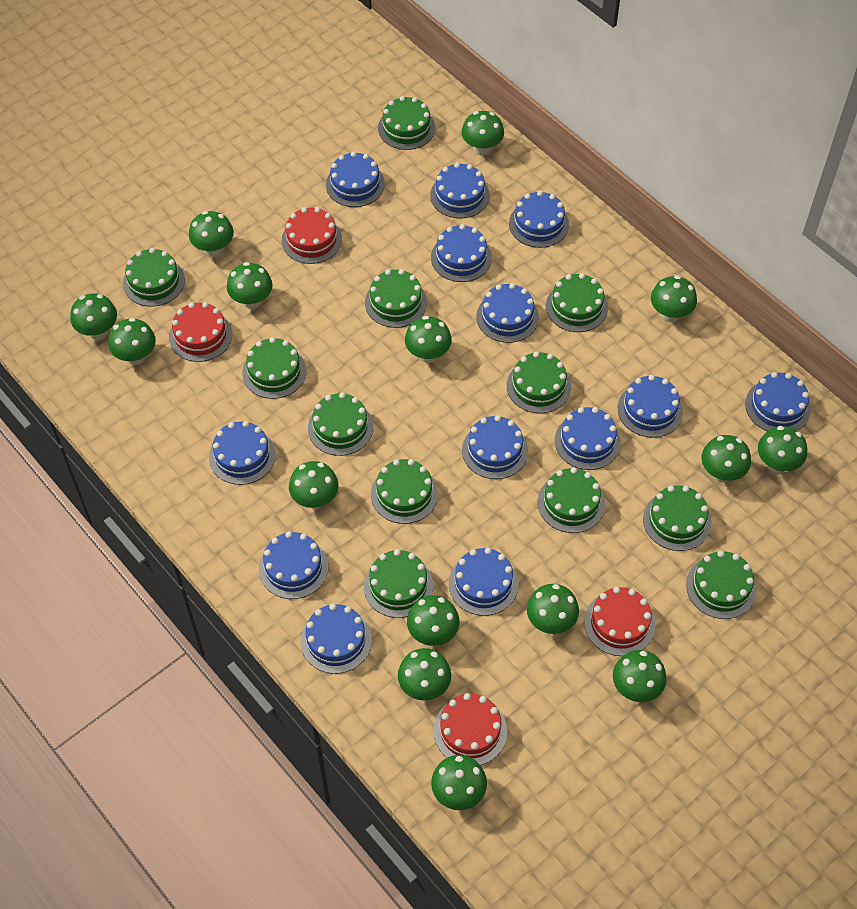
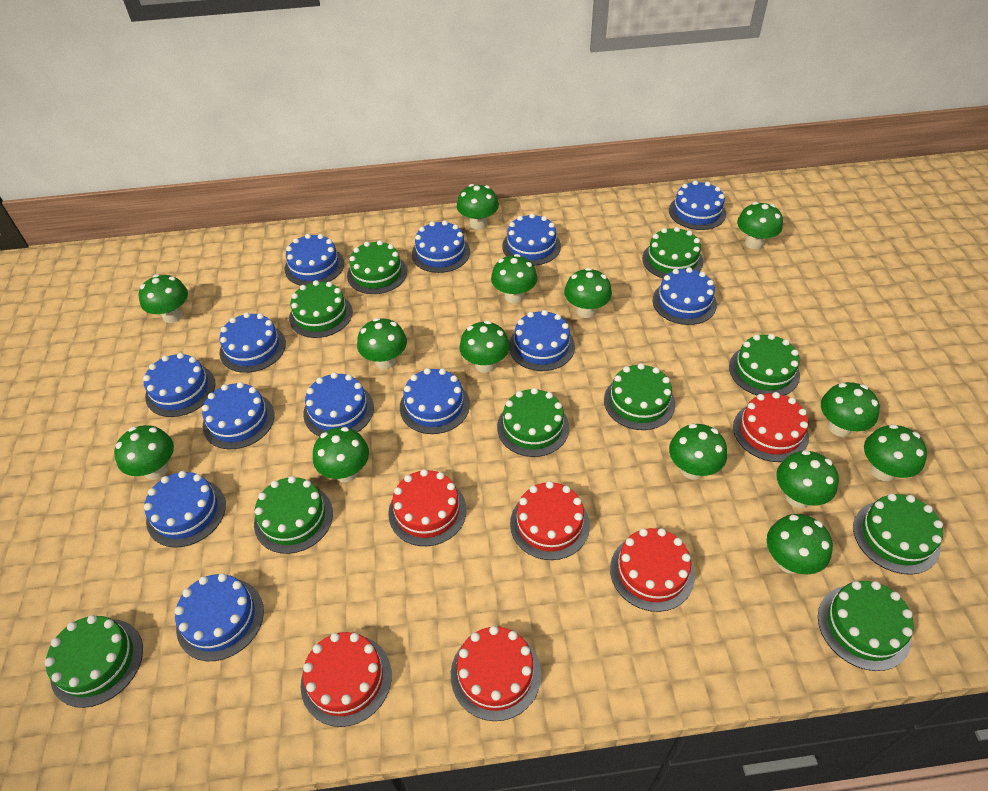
green cake: [123,248,185,307] [242,337,306,399] [308,392,373,456] [364,549,433,618] [365,269,427,328] [371,459,438,524] [378,96,435,150] [507,351,571,413] [538,467,605,533] [546,273,608,332] [643,486,711,551] [686,551,757,619] = 12 -> [45,615,143,708] [254,476,333,554] [289,280,353,338] [347,240,407,294] [497,388,569,457] [604,363,675,430] [642,227,703,278] [729,334,800,395] [818,581,914,671] [853,493,943,575] = 10
green mushroom: [70,293,117,340] [108,318,156,365] [189,211,234,257] [227,262,273,309] [289,461,339,509] [398,648,451,701] [405,316,452,363] [407,595,460,646] [431,755,487,810] [461,111,504,155] [527,584,579,634] [613,650,667,702] [651,275,697,322] [701,435,751,482] [758,426,807,473] = 15 -> [114,425,174,480] [138,274,188,323] [313,427,369,482] [357,318,407,369] [457,184,499,230] [459,321,510,373] [491,254,537,304] [564,268,612,318] [669,424,727,479] [737,202,783,249] [767,514,833,575] [776,450,839,508] [821,382,880,437] [864,424,927,481] = 14
red cake: [169,302,232,362] [282,207,342,264] [434,693,507,765] [584,587,655,656] = 4 -> [301,632,392,727] [388,469,467,546] [451,626,541,721] [510,481,590,560] [610,528,695,612] [733,392,809,462] = 6

